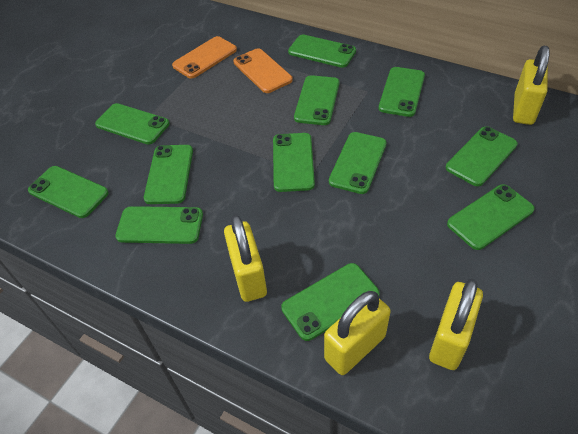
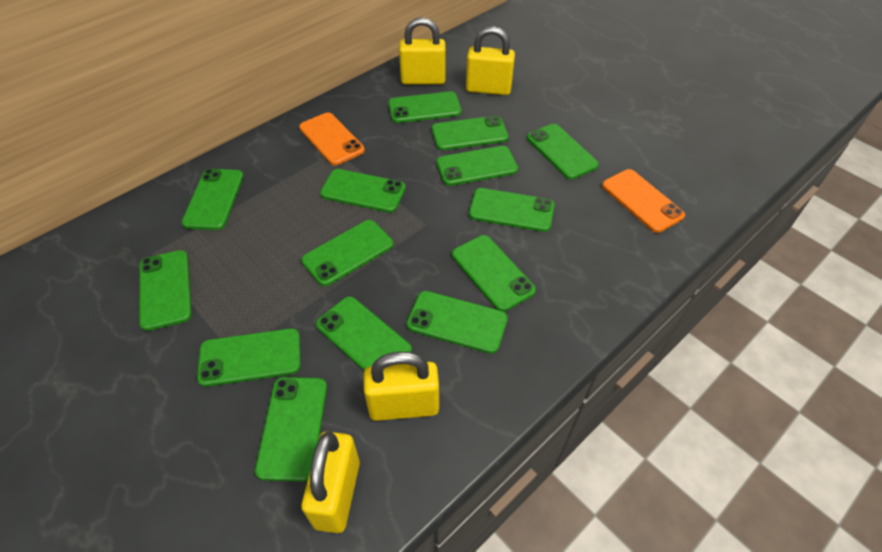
green phone: [28,166,109,218] [95,103,169,145] [115,206,203,244] [144,145,193,204] [273,133,315,192] [281,263,380,341] [288,35,356,68] [294,75,339,125] [329,132,387,194] [379,67,425,117] [446,126,518,186] [447,184,535,250] = 12 -> [139,250,192,331] [181,169,244,230] [197,328,301,387] [255,377,327,482] [301,220,393,286] [316,296,412,371] [320,169,406,213] [388,91,461,123] [407,291,508,354] [432,115,509,150] [436,146,518,186] [452,235,536,312] [469,188,555,232] [527,124,599,179] = 14

